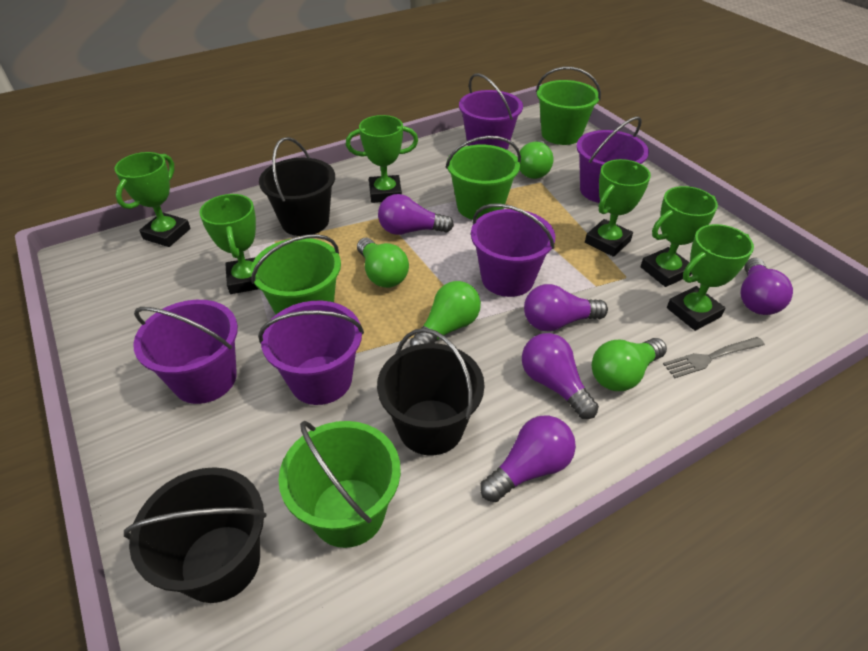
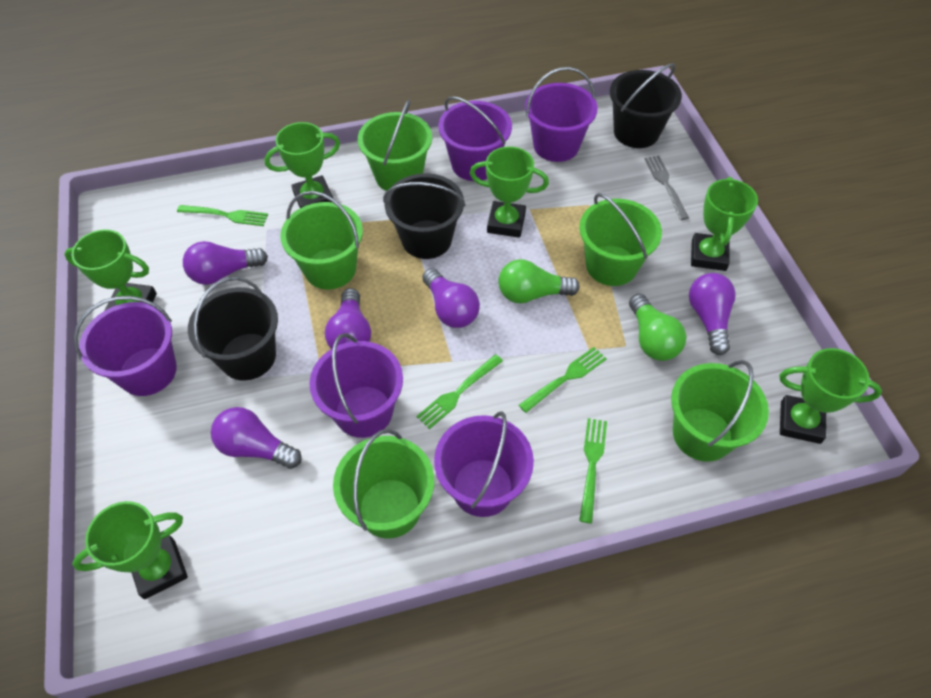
green bucket: [251,234,341,314] [278,421,401,548] [446,136,521,220] [536,67,601,145] = 4 -> [280,191,363,289] [333,429,434,538] [358,100,432,191] [579,193,662,286] [671,360,769,462] = 5
green fork: none = 0 -> [177,205,268,226] [416,354,503,429] [519,347,607,413] [579,418,607,523] = 4
green light bulb: [357,238,409,288] [410,281,481,346] [517,140,554,179] [592,338,667,391] = 4 -> [498,259,580,304] [629,294,686,361] = 2

